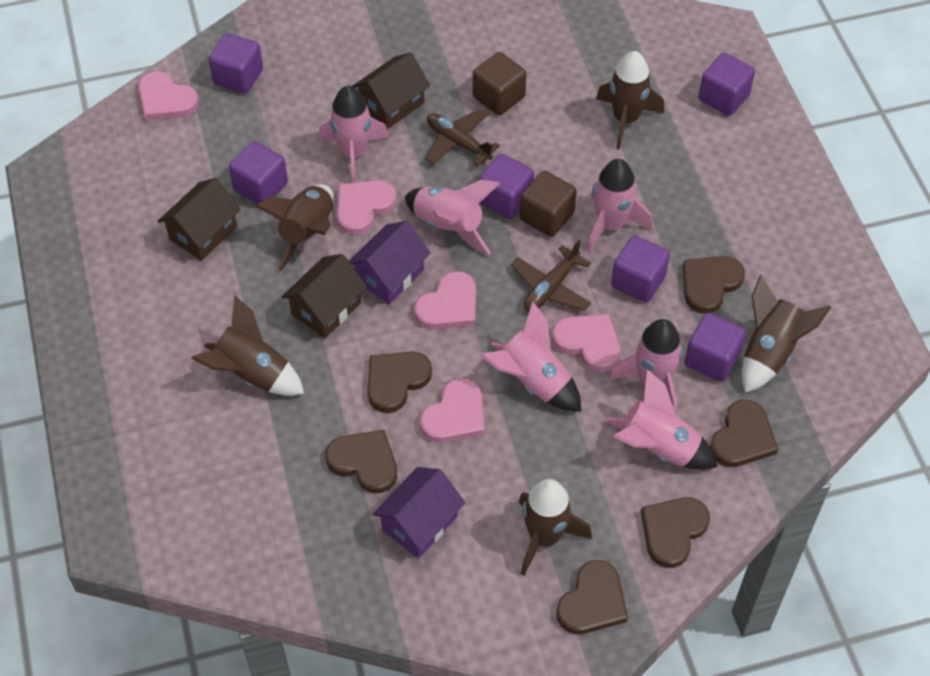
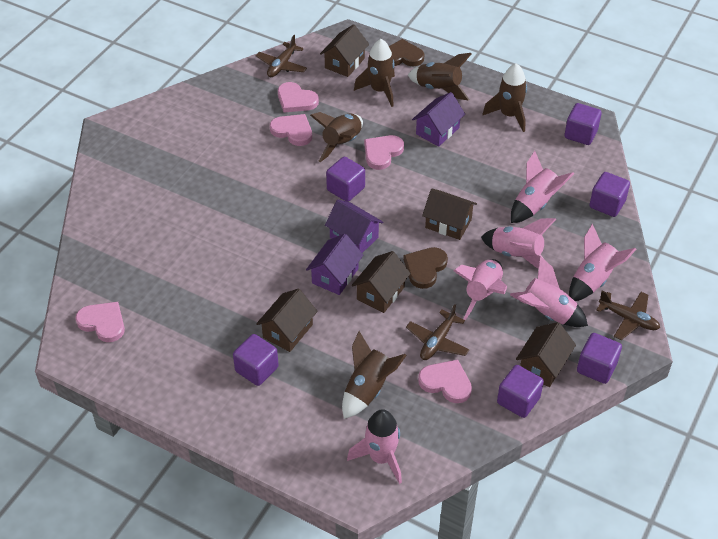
brown cube: [473,52,527,115] [520,171,577,237] = 2 -> none = 0
brown heart: [325,430,397,493] [367,351,432,413] [556,560,628,634] [641,497,710,568] [683,256,745,314] [710,400,778,467] = 6 -> [389,39,424,66] [403,247,448,289] = 2
brown house: [158,178,241,261] [282,254,367,338] [352,52,430,129] = 3 -> [256,289,318,352] [320,24,369,77] [352,251,411,313] [422,189,477,240] [516,322,576,387] = 5
brown plane: [425,109,500,166] [511,240,591,311] = 2 -> [256,35,307,77] [406,304,470,360] [596,291,660,340] = 3
purple house: [349,221,430,304] [373,467,465,558] = 2 -> [306,234,363,295] [325,200,383,253] [412,92,465,147] = 3

